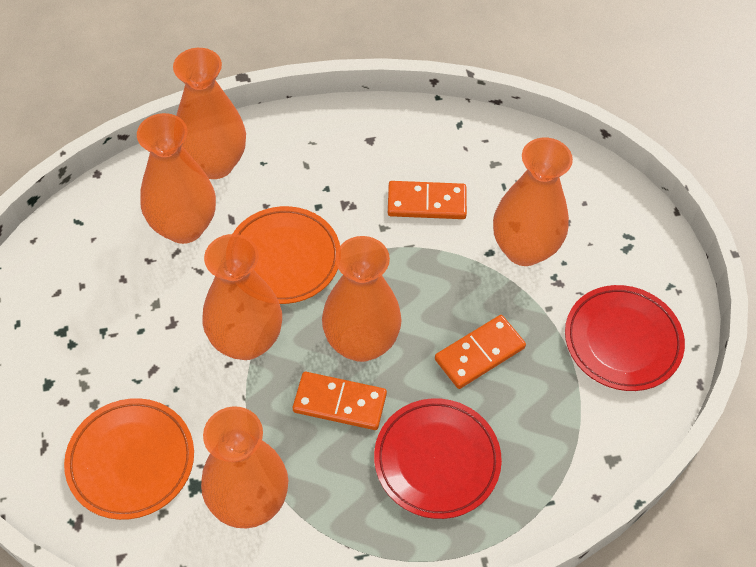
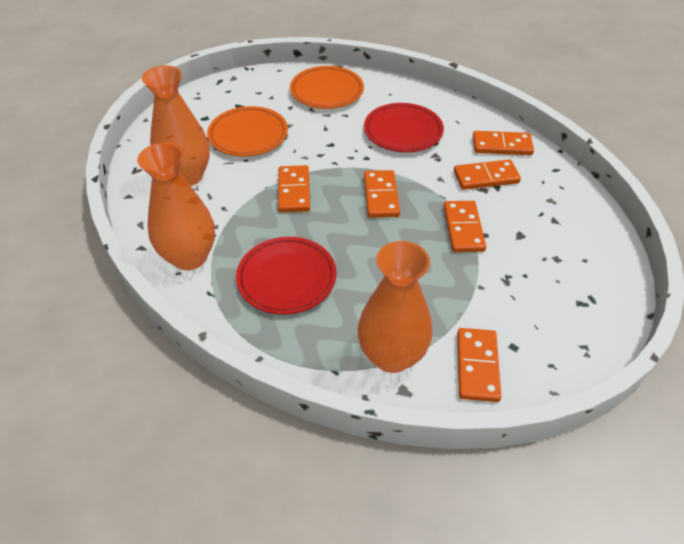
orange domino: [293,372,387,430] [388,181,467,219] [435,315,526,389] = 3 -> [278,165,310,212] [364,170,400,218] [443,201,486,252] [454,159,521,190] [457,328,501,402] [473,131,534,155] = 6
orange vase: [137,113,216,244] [173,48,246,179] [201,406,288,528] [203,234,282,360] [322,236,402,362] [493,138,573,266] = 6 -> [137,143,215,270] [142,65,210,186] [358,241,432,373] = 3

